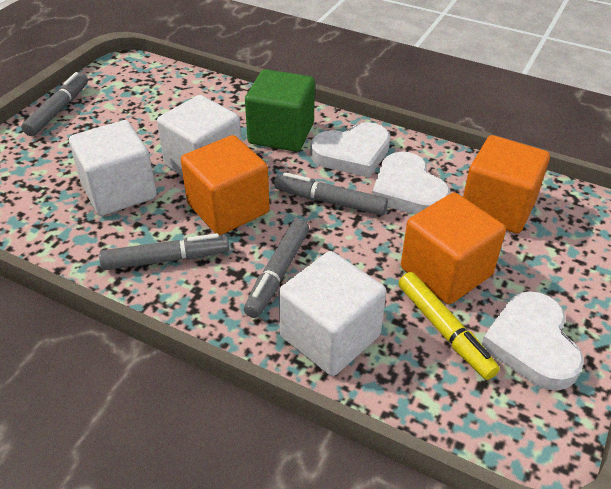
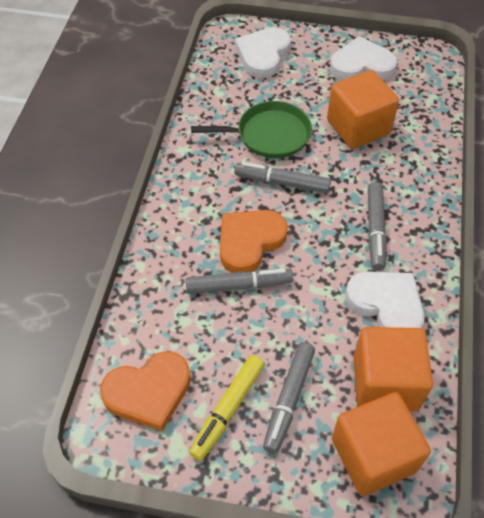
green cube: [245,69,315,152] = 1 -> none = 0
green pan: none = 0 -> [191,101,312,158] = 1
orange heart: none = 0 -> [100,351,191,431] [220,210,288,273] = 2
white cube: [69,120,157,216] [157,95,241,176] [279,251,386,376] = 3 -> none = 0

